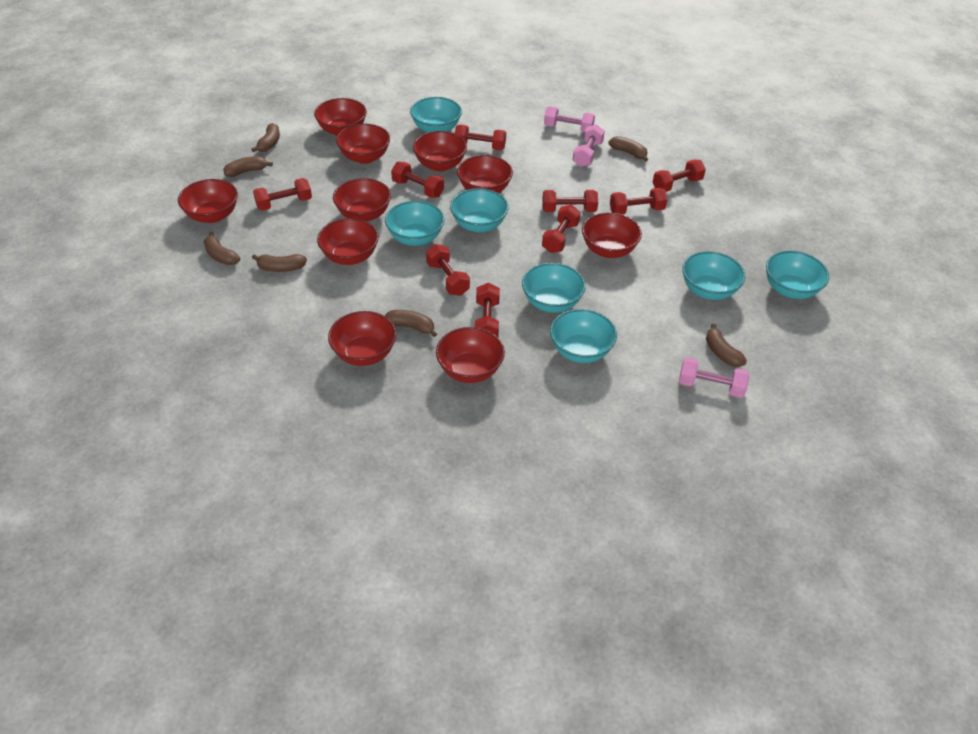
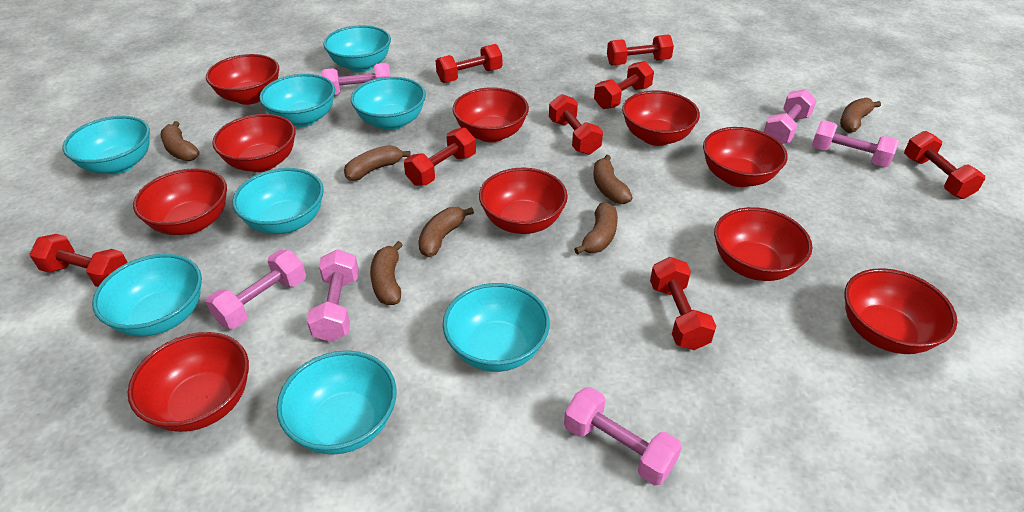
pink dumbbell: [544,106,595,132] [573,124,605,167] [679,357,750,398] = 3 -> [206,250,306,329] [307,249,359,342] [322,63,391,95] [564,387,682,485] [764,89,817,144] [812,120,899,167] = 6
red dumbbell: [253,178,312,211] [391,162,444,198] [426,244,470,296] [455,125,506,151] [475,283,500,337] [542,190,598,212] [542,205,581,253] [610,188,668,214] [653,160,706,192] = 9 -> [29,234,128,287] [404,128,476,186] [436,44,502,83] [549,94,603,155] [594,61,654,109] [607,34,674,66] [650,257,716,350] [904,131,985,199] = 8
turquoise bowl: [385,201,444,246] [410,97,462,133] [450,188,508,233] [522,263,586,313] [550,309,617,363] [682,251,745,300] [766,251,829,299] = 7 -> [63,116,150,175] [92,254,202,337] [232,168,324,234] [259,74,335,127] [277,351,397,455] [324,25,391,72] [351,77,426,130] [443,283,550,372] = 8

